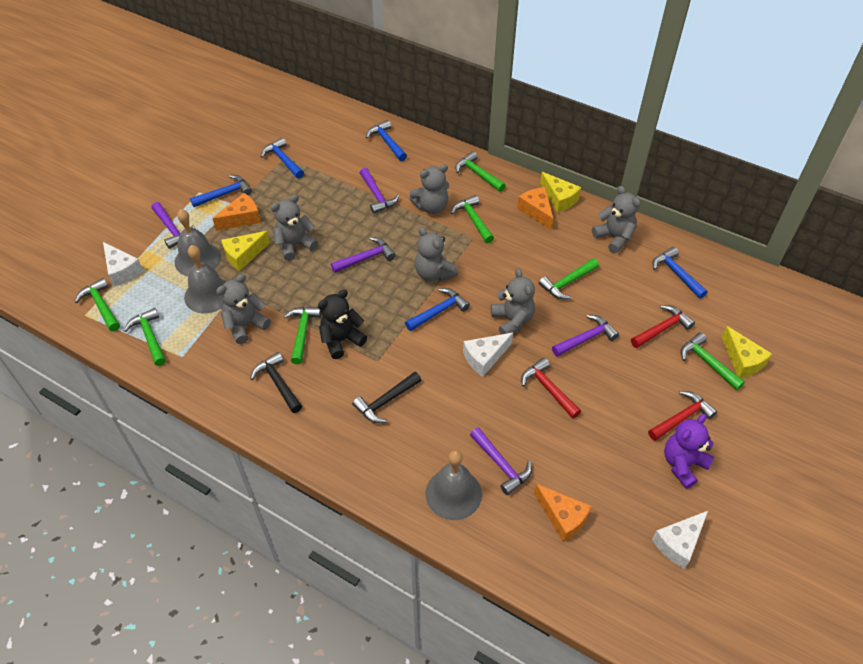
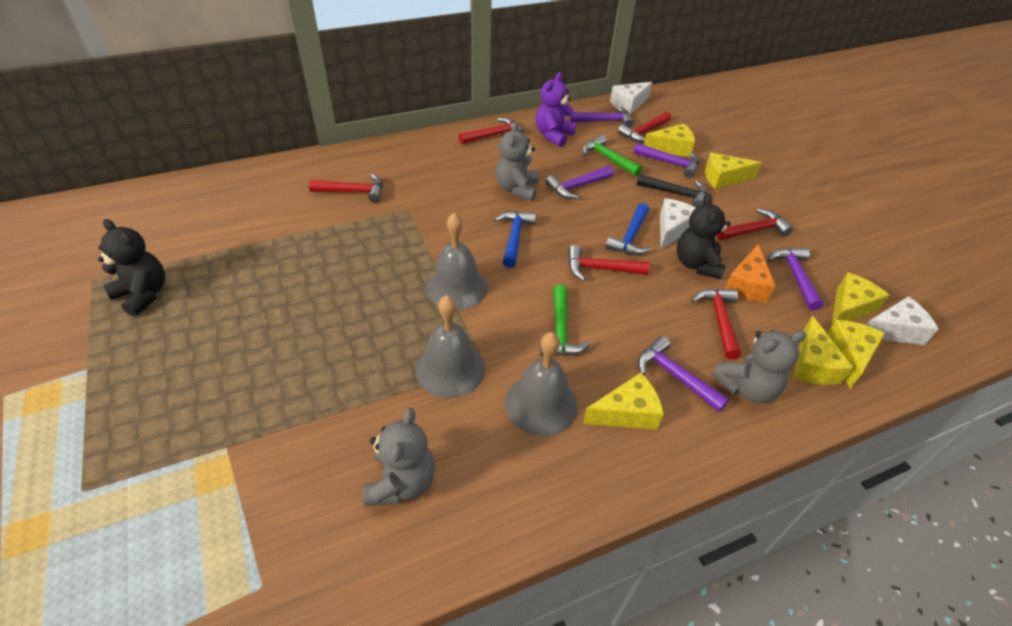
black hammer: [250,352,302,413] [352,372,421,423] = 2 -> [637,174,707,208] = 1
black teddy bear: [318,289,367,359] = 1 -> [98,219,165,317] [677,194,731,279] = 2
blue hammer: [190,175,252,207] [261,137,304,179] [366,120,407,161] [405,288,470,331] [653,247,708,299] = 5 -> [494,211,536,268] [605,203,651,255] = 2
green hammer: [75,278,120,331] [124,308,166,366] [284,307,321,364] [451,195,494,243] [455,151,506,192] [539,258,599,299] [681,332,745,390] = 7 -> [540,285,591,356] [582,135,642,176] = 2
grey teddy bear: [216,274,271,344] [270,194,318,261] [409,164,449,214] [415,227,458,281] [491,268,535,335] [592,186,640,253] = 6 -> [363,408,435,506] [495,122,538,201] [712,330,806,403] = 3
orange cheese: [212,193,261,231] [517,187,553,230] [534,484,592,542] = 3 -> [725,244,776,302] = 1
red hammer: [521,358,581,419] [631,305,695,348] [648,391,717,441] = 3 -> [309,174,383,203] [459,117,524,144] [568,245,650,281] [618,112,671,143] [691,288,741,359] [717,208,793,240] = 6
yellow cheese: [221,231,270,271] [540,172,581,213] [721,326,772,378] = 3 -> [583,373,664,430] [644,124,695,157] [705,153,762,189] [793,316,853,385] [827,320,885,388] [831,272,889,326] = 6

